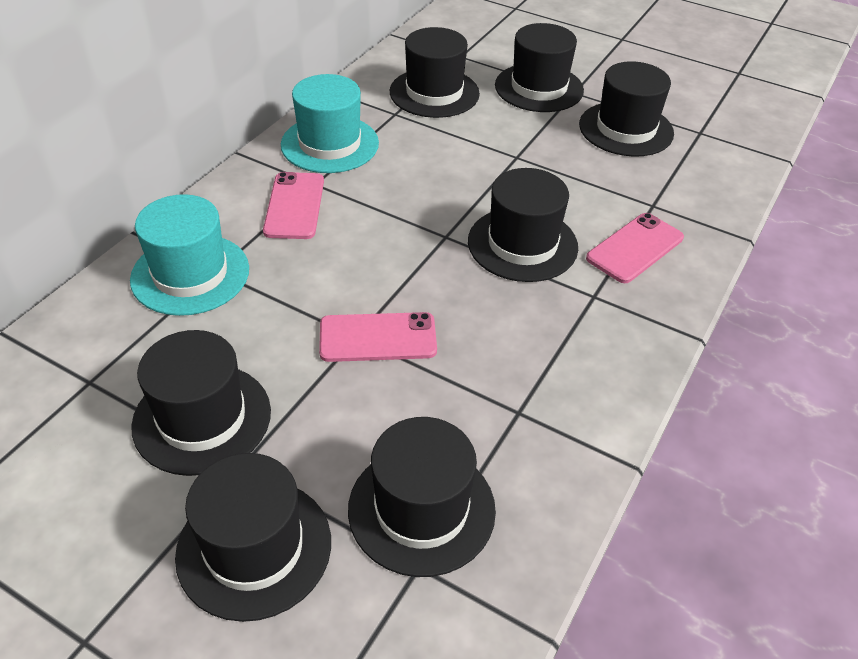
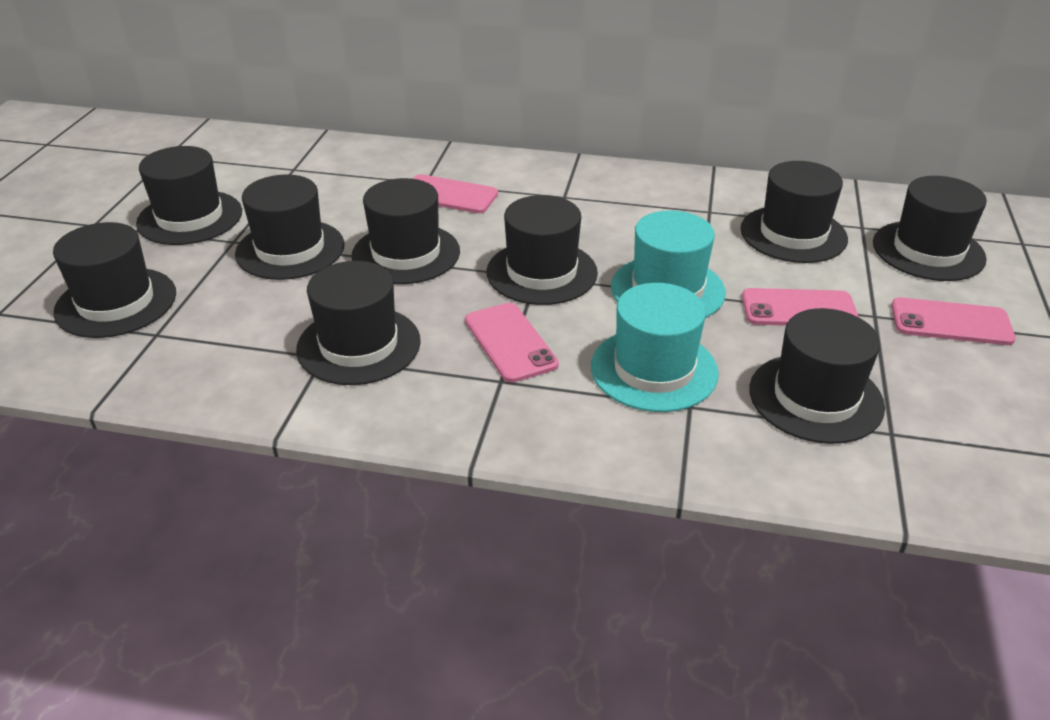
black hat: [131,330,271,476] [175,453,331,622] [348,417,496,577] [390,27,480,118] [468,168,578,282] [495,23,584,112] [579,61,674,157] = 7 -> [53,222,176,338] [136,146,242,245] [235,174,344,280] [296,261,421,385] [351,178,460,284] [487,195,598,305] [740,161,848,263] [749,308,885,444] [873,176,987,281] = 9
pink phone: [263,172,324,239] [319,312,437,362] [586,213,684,283] = 3 -> [413,174,498,213] [465,303,559,383] [742,288,859,326] [891,297,1016,345] = 4

